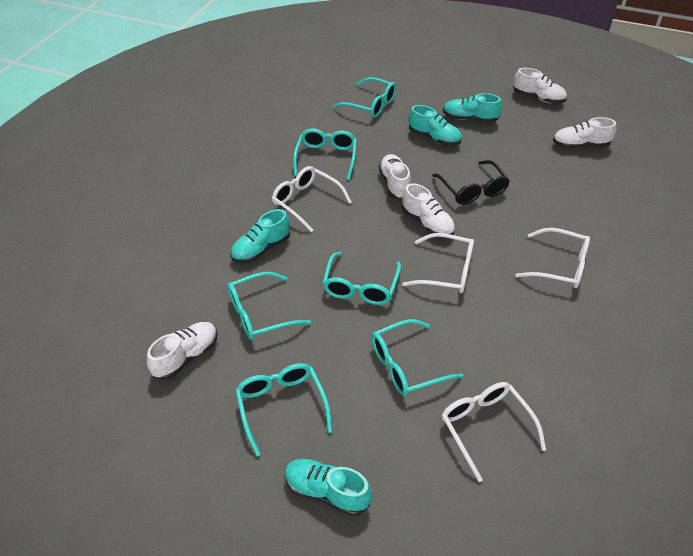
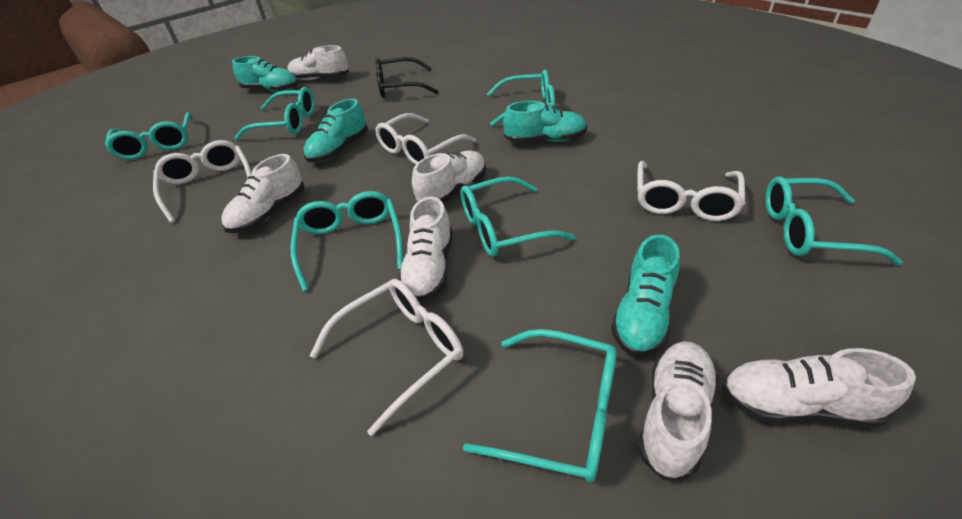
turquoise glasses: [228,272,311,340] [235,363,332,456] [293,129,357,180] [322,252,401,305] [333,77,396,118] [372,319,464,396] = 6 -> [105,112,194,160] [234,87,315,140] [291,191,403,291] [461,176,576,257] [463,329,617,482] [487,70,555,126] [765,176,903,265] = 7
white shoe: [147,322,218,380] [379,154,411,200] [402,183,455,238] [513,68,567,104] [553,117,616,148] = 5 -> [222,154,305,233] [288,45,349,80] [398,196,453,302] [412,151,486,204] [638,341,718,480] [722,348,916,427] = 6

